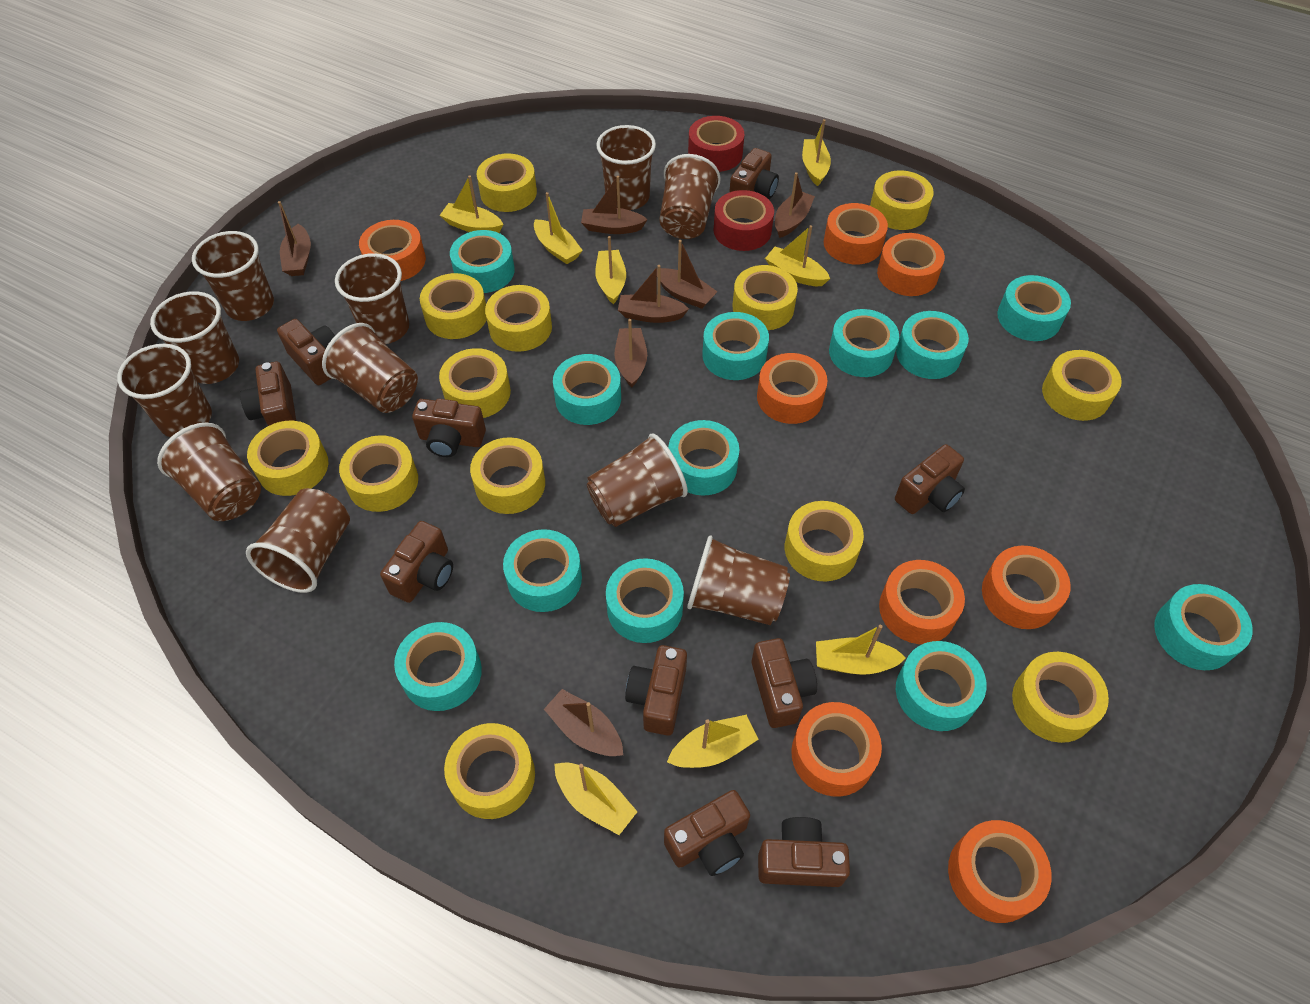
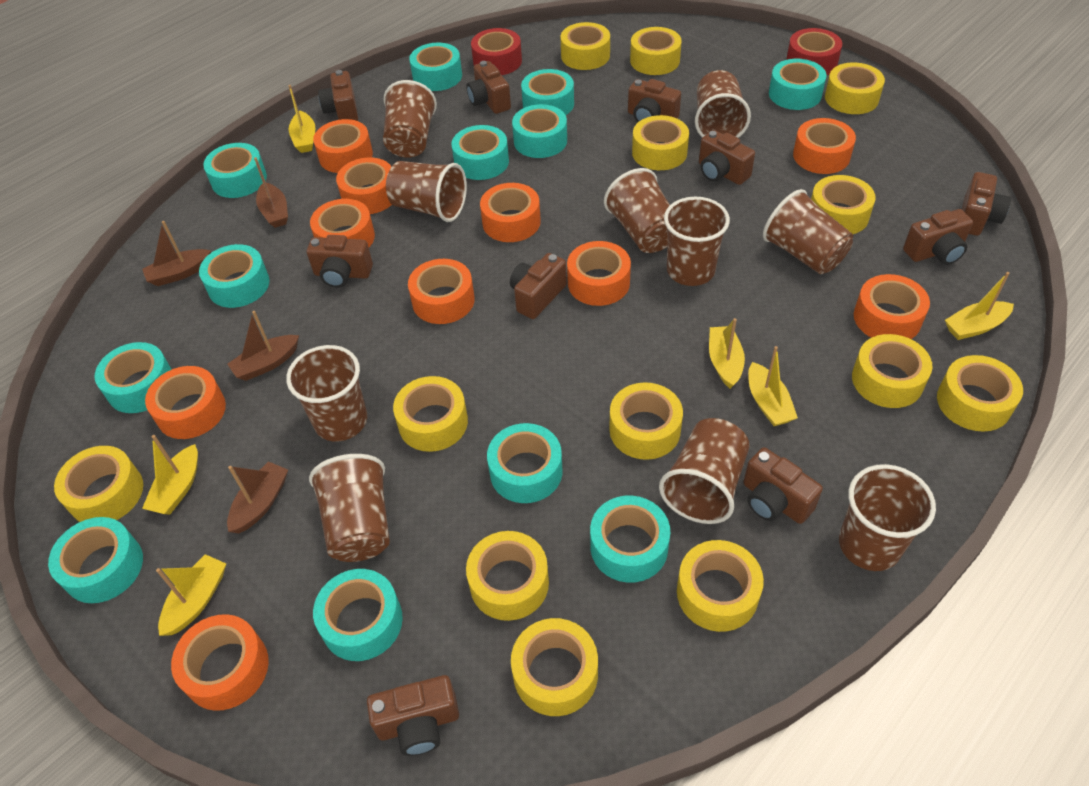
brown boat: [278,201,311,276] [544,689,623,756] [581,176,648,234] [614,319,647,387] [618,265,689,323] [657,240,717,309] [775,172,815,238] = 7 -> [142,221,211,286] [227,311,299,381] [227,462,288,533] [254,157,288,228] = 4
brown cup: [117,344,212,437] [150,291,239,384] [157,423,261,521] [192,231,274,321] [246,488,350,593] [322,323,418,413] [335,253,409,344] [587,434,688,527] [596,125,656,210] [660,154,721,239] [687,535,790,625] = 11 -> [286,345,367,441] [309,454,390,562] [383,80,437,158] [386,161,467,222] [604,168,670,253] [659,418,750,524] [664,197,730,286] [695,70,751,138] [763,189,853,274] [839,464,936,571] = 10
orange tape: [359,220,426,281] [757,353,827,424] [791,702,882,797] [824,203,888,264] [877,233,945,296] [879,560,965,644] [948,820,1051,923] [982,546,1071,629] = 8 -> [145,366,226,439] [171,614,269,711] [310,199,375,247] [313,119,373,173] [336,157,392,214] [408,259,475,324] [480,183,541,242] [567,241,631,306] [793,118,856,174] [854,274,930,339] = 10
yellow boat: [440,175,503,233] [534,192,583,264] [554,763,638,835] [595,236,626,304] [667,715,759,768] [765,225,830,286] [802,119,831,186] [816,625,906,675] = 8 -> [142,435,198,515] [156,554,226,636] [288,85,315,153] [709,318,745,389] [748,346,798,426] [945,272,1014,340] = 6

